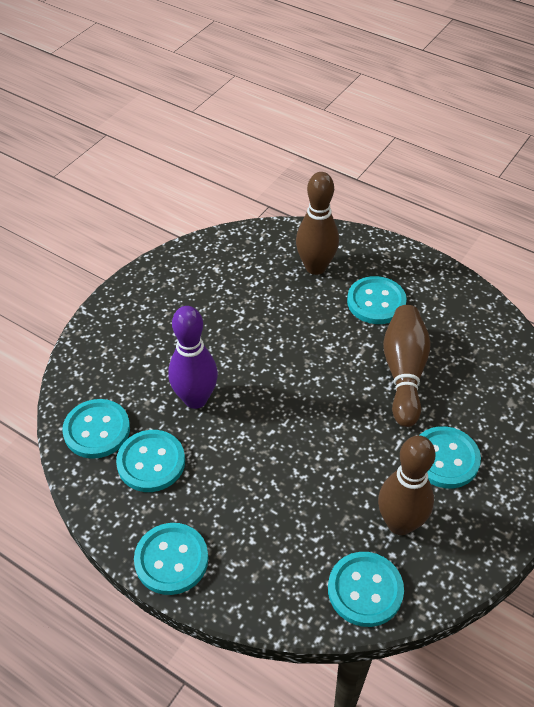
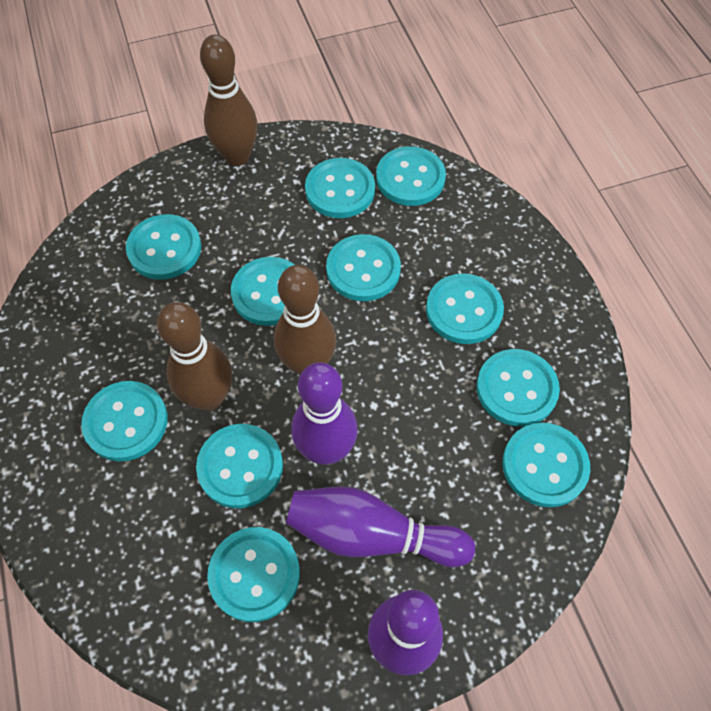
purple bowling pin: [168,306,218,409] = 1 -> [286,486,475,567] [292,362,358,465] [368,590,443,676] = 3
turquoise button: [62,399,130,459] [116,430,185,492] [134,523,208,595] [328,552,404,627] [347,276,407,324] [419,426,481,489] = 6 -> [81,381,168,462] [126,214,201,280] [196,424,283,508] [207,527,300,622] [231,257,295,326] [305,158,375,218] [326,234,401,301] [376,146,446,206] [426,274,504,344] [477,349,560,426] [503,423,590,507] = 11

